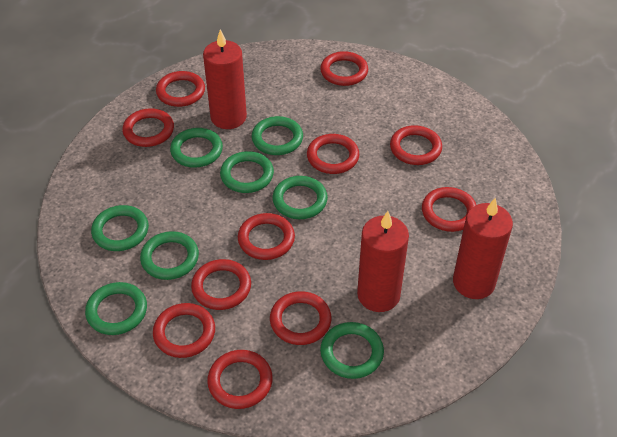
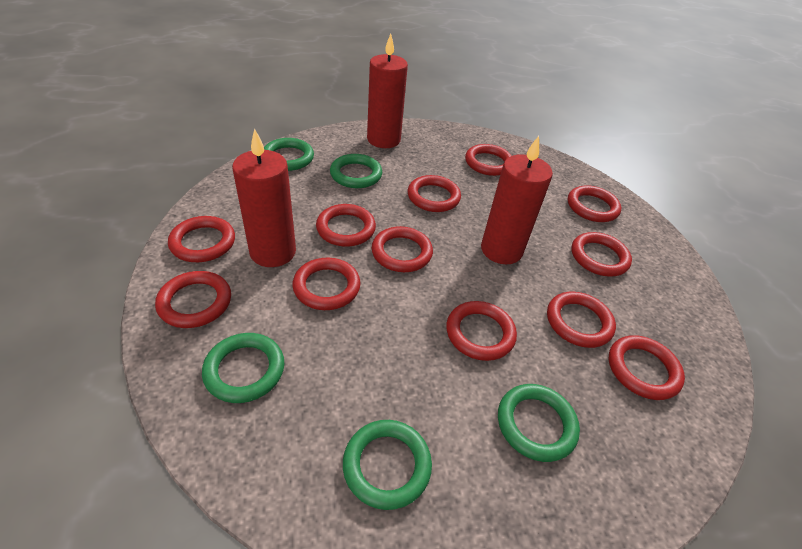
green ring: [85,282,147,335] [91,205,149,251] [140,231,199,280] [170,128,223,168] [220,151,274,193] [252,116,303,155] [273,176,328,219] [320,322,384,379] = 8 -> [202,333,284,403] [264,138,314,171] [330,154,382,188] [343,420,432,510] [498,384,580,462] = 5
red ring: [122,108,174,147] [153,303,215,358] [156,71,205,107] [191,259,251,310] [207,350,273,409] [238,213,295,260] [270,291,331,345] [307,134,359,174] [320,51,368,86] [390,125,442,165] [422,187,476,232] = 11 -> [155,271,231,328] [168,216,235,262] [292,258,361,310] [316,204,376,247] [372,226,433,272] [407,175,461,212] [446,301,517,361] [465,144,511,176] [547,292,616,348] [568,185,621,222] [572,232,632,277] [609,335,685,400] = 12

